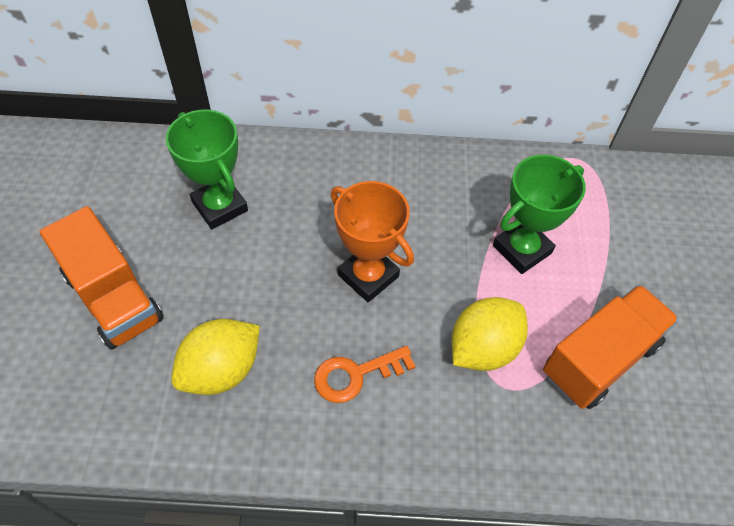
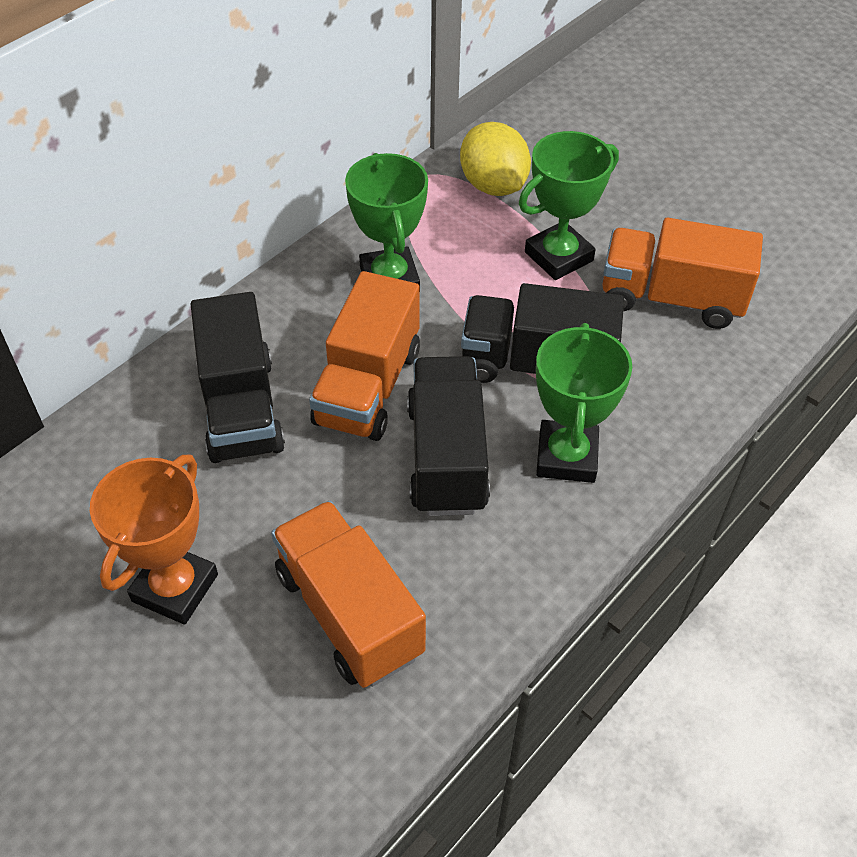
black truck: none = 0 -> [191,292,285,463] [407,356,490,516] [461,283,624,383] = 3
green trophy: [166,110,248,229] [493,155,586,274] = 2 -> [345,153,428,286] [519,131,619,280] [536,323,632,483] = 3
orange key: [314,346,415,403] = 1 -> none = 0
orange truck: [39,206,163,350] [543,285,679,409] = 2 -> [271,501,426,688] [309,271,420,441] [602,218,763,329] = 3
yellow lemon: [171,319,260,395] [452,297,528,371] = 2 -> [460,122,531,196] = 1

